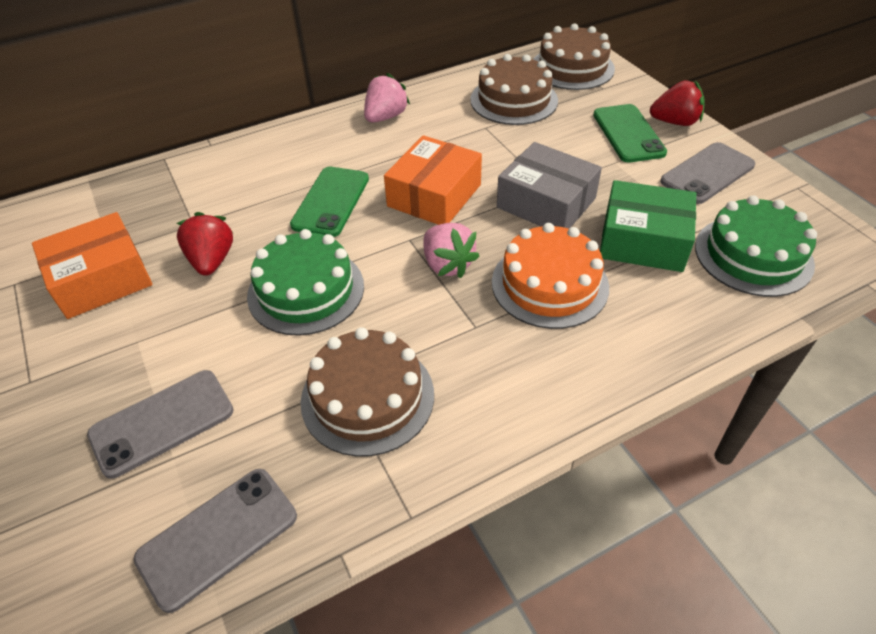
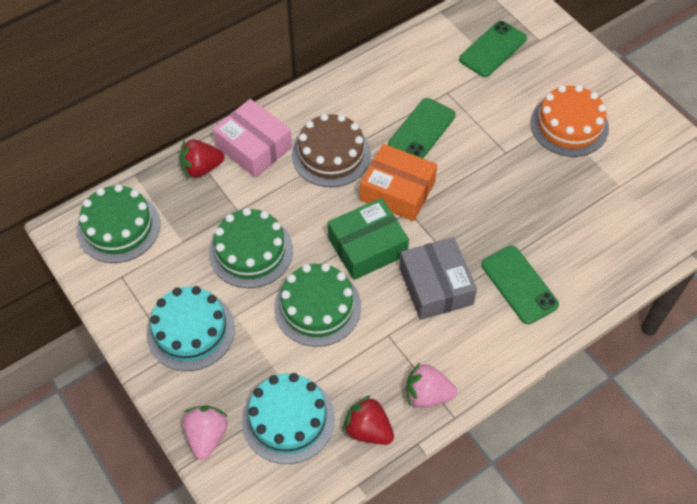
brown cake: [301,327,434,457] [470,54,558,125] [533,23,615,90] = 3 -> [292,113,371,187] = 1
green cake: [247,229,364,336] [695,195,817,297] = 2 -> [77,184,160,263] [209,208,293,288] [274,263,361,347] = 3
green phone: [290,167,369,237] [593,104,667,163] = 2 -> [388,98,456,159] [459,21,527,77] [481,246,559,324] = 3
grey phone: [87,370,233,479] [133,469,297,613] [660,142,755,204] = 3 -> none = 0
orange box: [32,212,153,319] [384,135,482,225] = 2 -> [360,144,437,221] = 1
pink box: none = 0 -> [213,99,292,178] = 1
turquoise cake: none = 0 -> [146,286,235,371] [242,373,335,464] = 2

